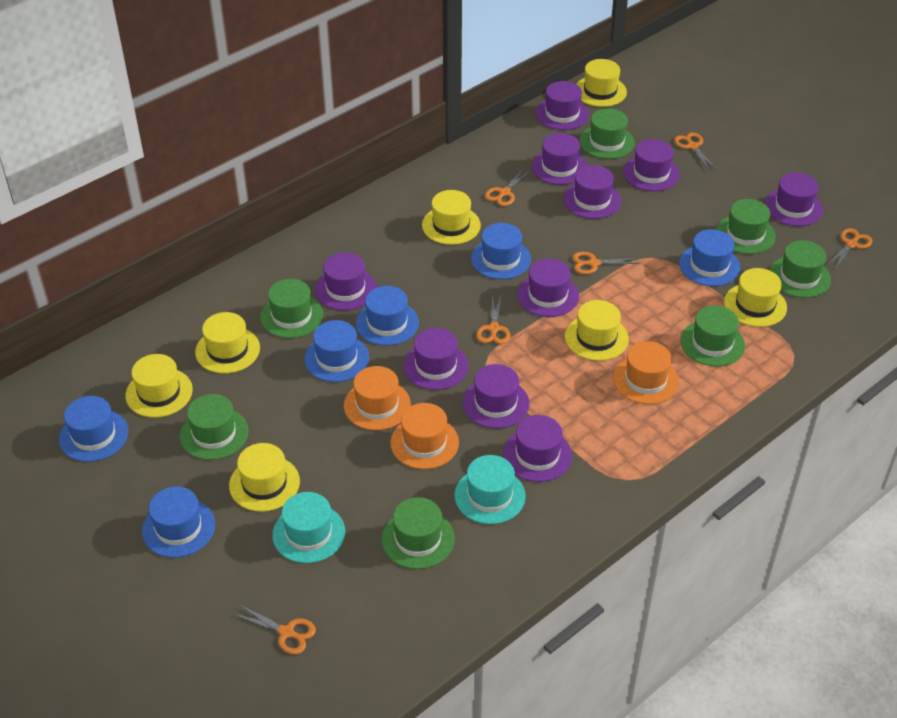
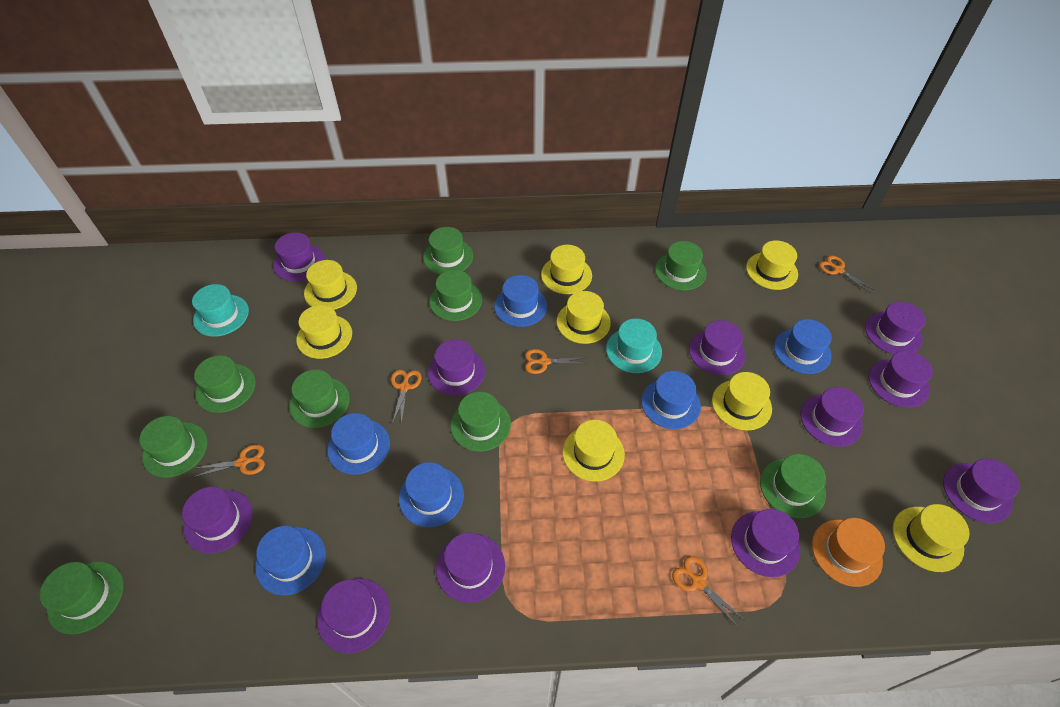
green hat: [180,394,249,460] [260,279,323,338] [382,497,455,569] [580,108,635,159] [680,305,745,366] [716,199,776,254] [769,240,831,298] = 7 -> [39,561,124,634] [139,416,207,478] [194,355,256,413] [289,369,350,428] [423,227,473,275] [429,270,482,321] [450,392,511,451] [655,241,707,290] [760,454,826,518] = 9
orange hat: [344,366,411,430] [390,403,459,469] [613,341,679,404] = 3 -> [812,518,885,587] = 1
orange scissors: [233,605,316,654] [476,294,510,344] [485,168,531,206] [572,252,641,274] [674,132,717,171] [826,228,872,269] = 6 -> [192,444,265,477] [391,370,422,425] [525,349,587,374] [672,556,745,627] [819,255,875,293] = 5
purple hat: [315,252,377,310] [403,328,469,390] [463,364,529,428] [503,415,572,482] [517,258,579,317] [532,133,587,185] [536,81,589,130] [563,165,621,219] [623,139,680,191] [764,172,823,226] = 10 -> [182,487,253,554] [273,232,325,281] [317,578,390,654] [428,340,485,396] [436,532,505,603] [689,320,746,375] [731,509,800,577] [800,387,864,447] [865,302,926,354] [869,351,933,408] [943,458,1020,523] = 11
yellow hat: [126,354,193,418] [195,312,260,374] [229,443,300,512] [422,190,481,245] [565,300,629,361] [576,59,627,107] [724,268,787,327] = 7 -> [296,305,352,359] [304,260,357,310] [541,245,592,294] [557,291,611,344] [562,420,625,482] [712,372,772,431] [746,240,798,290] [893,504,969,572] = 8

